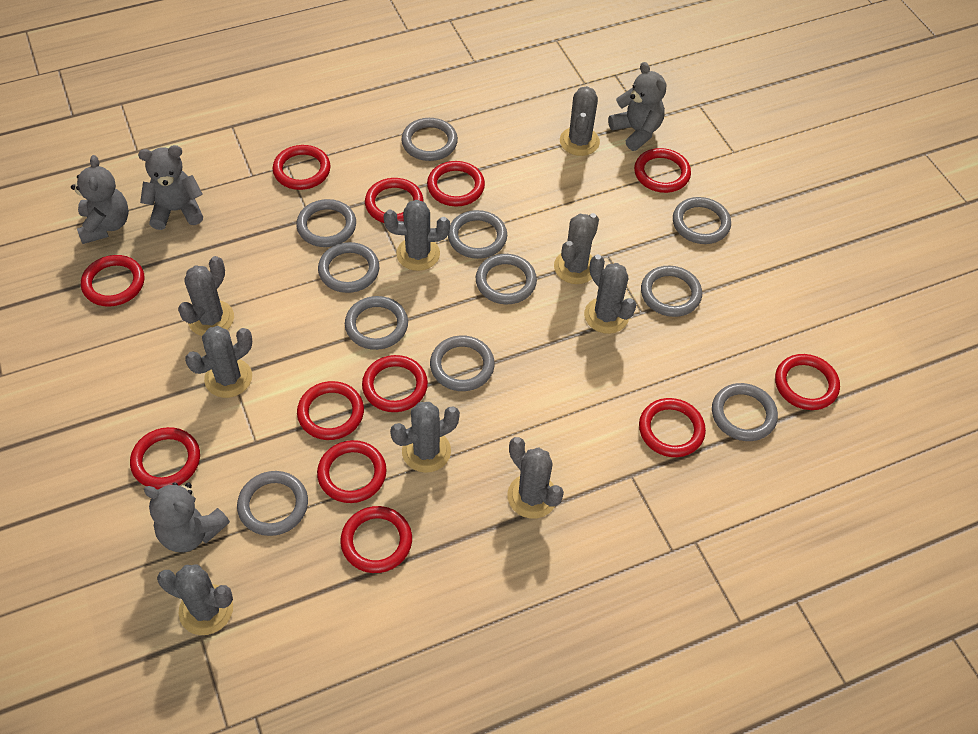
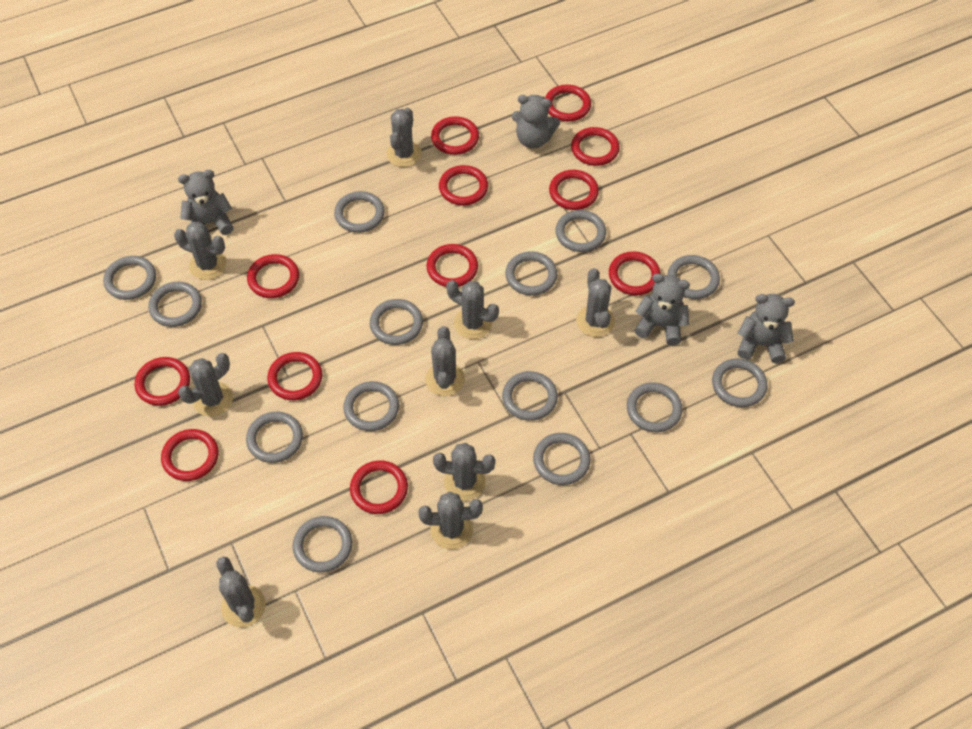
grey ring: [237,471,308,536] [296,199,356,247] [318,242,379,293] [345,296,408,350] [401,118,458,161] [430,335,495,391] [448,210,507,259] [476,254,537,304] [641,266,702,317] [673,197,731,244] [712,383,778,441] = 11 -> [103,256,156,300] [148,282,202,327] [246,412,303,463] [292,516,352,572] [334,191,385,233] [343,381,399,431] [370,299,423,345] [502,371,558,421] [505,251,557,295] [533,433,591,485] [556,210,606,252] [627,382,682,432] [668,255,720,299] [712,358,767,407] = 14

